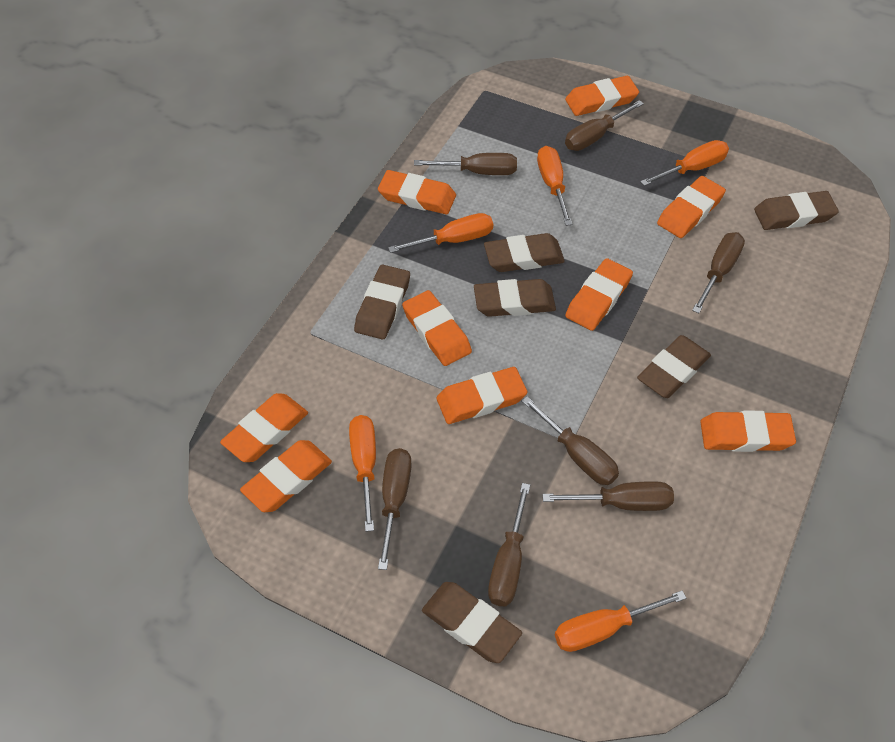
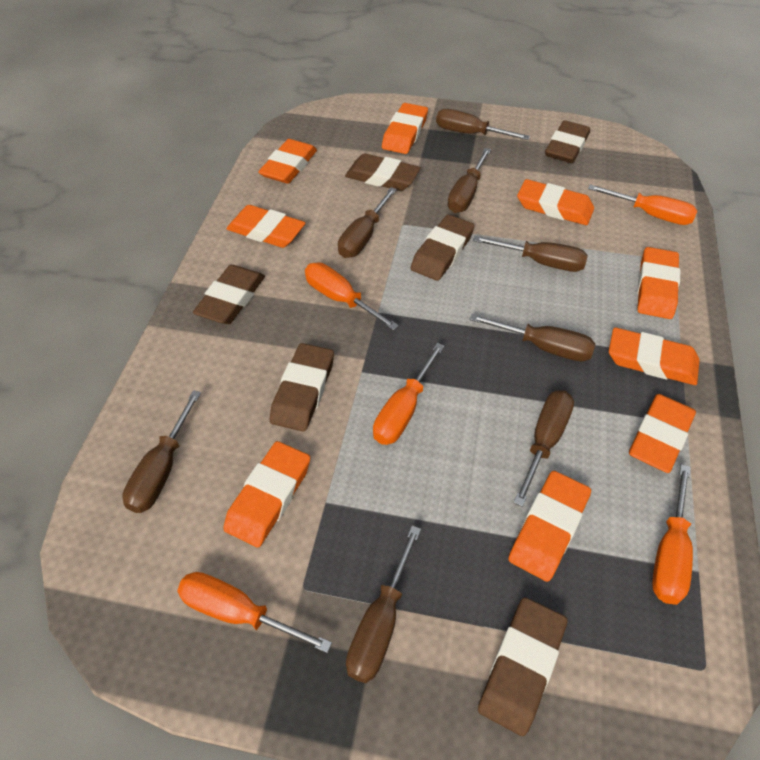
brown screwdriver: [378,448,412,570] [414,153,517,175] [488,483,530,606] [522,396,619,485] [542,481,674,511] [565,100,644,151] [692,232,745,313] = 7 -> [122,390,201,513] [338,187,397,258] [346,526,421,683] [436,109,530,140] [448,148,491,213] [469,314,595,361] [473,236,588,272] [514,390,574,507] = 8

